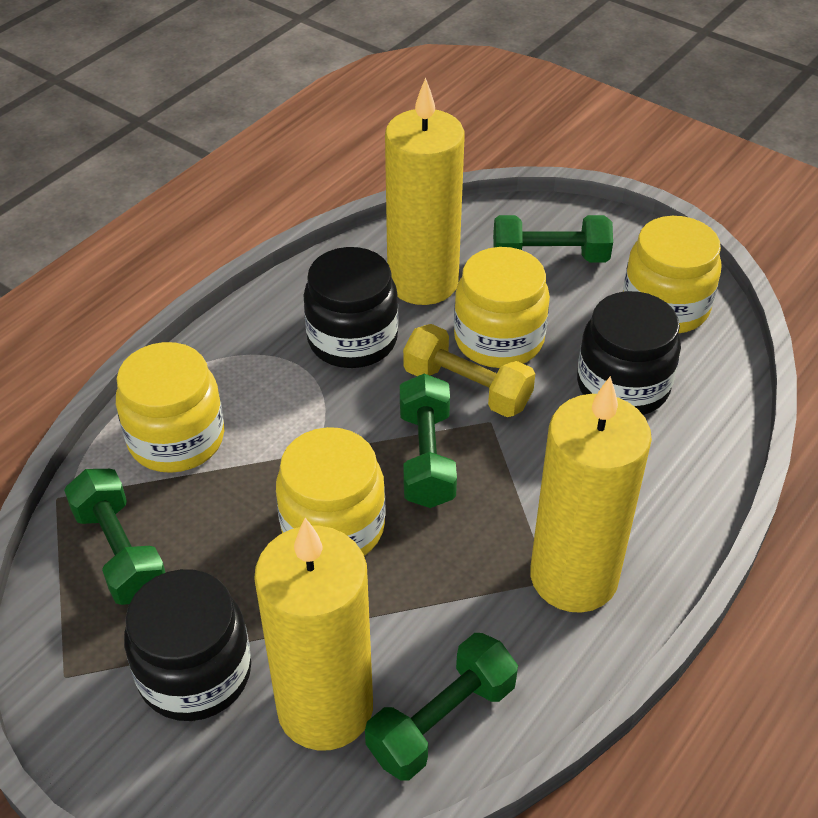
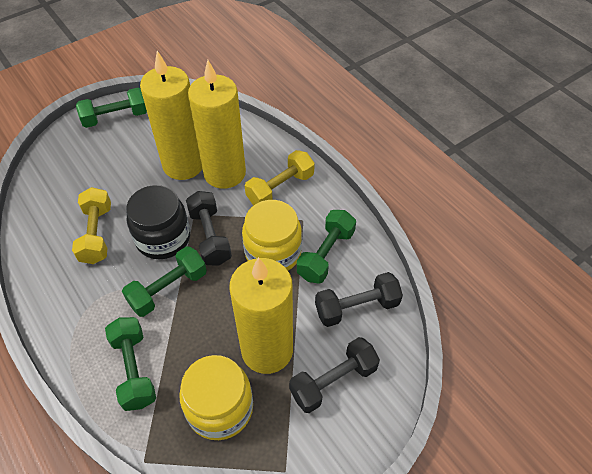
black dumbbell: none = 0 -> [186,191,232,266] [289,337,380,413] [315,272,403,327] = 3
black jar: [124,569,251,721] [303,247,398,368] [577,291,681,415] = 3 -> [126,185,190,259] = 1
yellow dumbbell: [403,324,535,417] = 1 -> [72,187,111,264] [245,150,315,205] = 2
yellow jar: [116,342,224,473] [276,427,386,556] [454,247,550,368] [623,216,721,333] = 4 -> [179,355,253,440] [242,200,302,271] = 2

